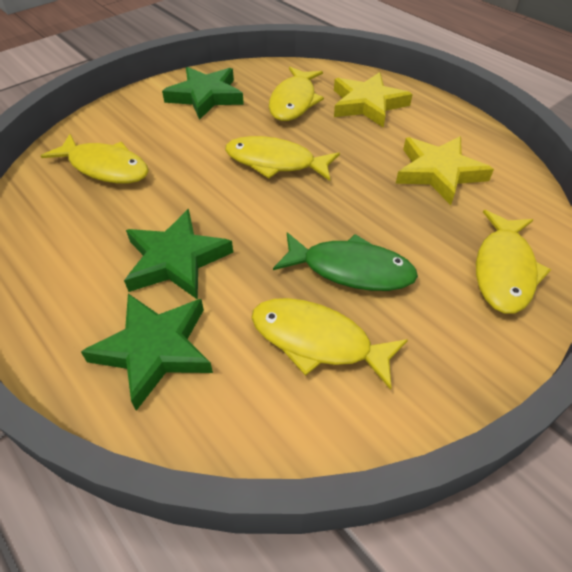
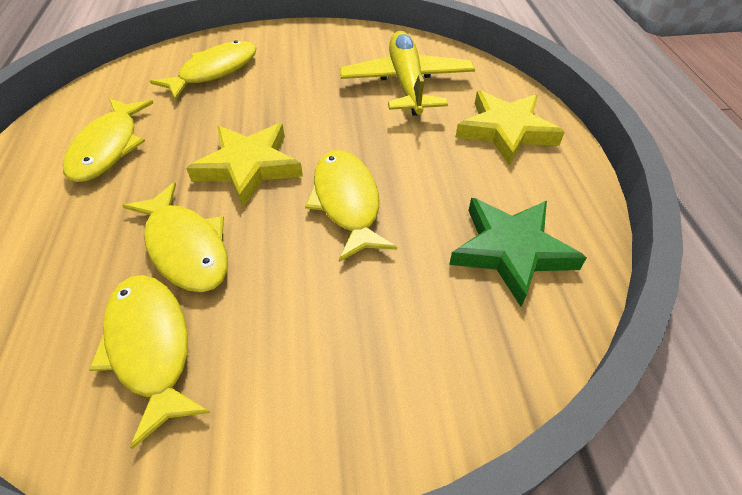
green fish: [273,232,418,291] = 1 -> none = 0
green star: [81,294,213,411] [124,209,233,300] [162,67,244,120] = 3 -> [449,198,587,307] = 1
yellow plane: none = 0 -> [340,31,475,116] = 1

